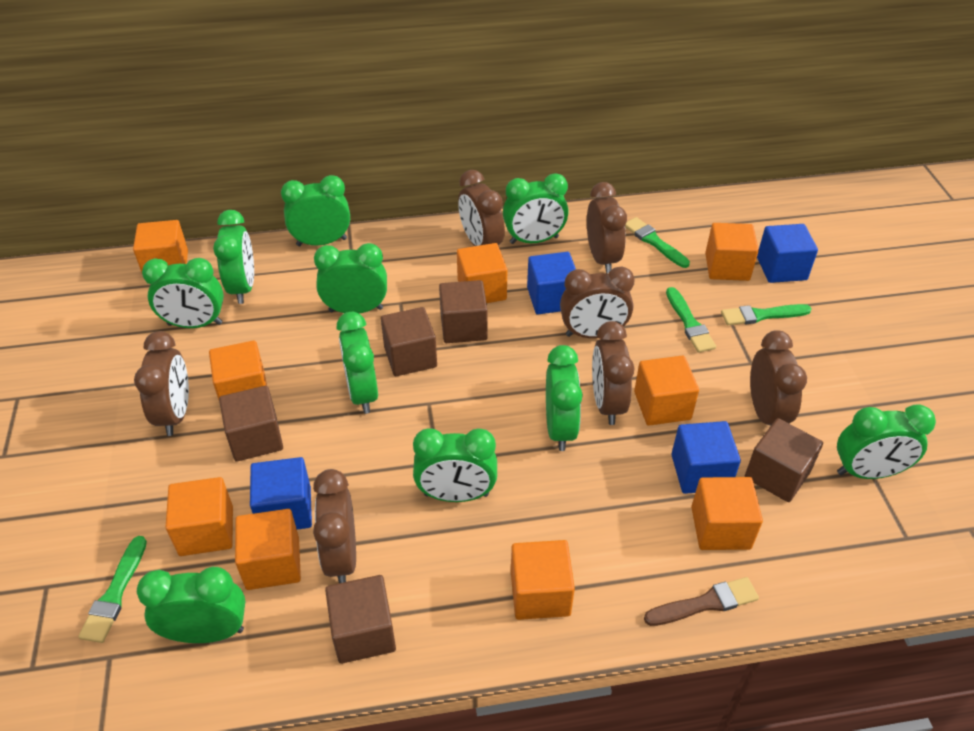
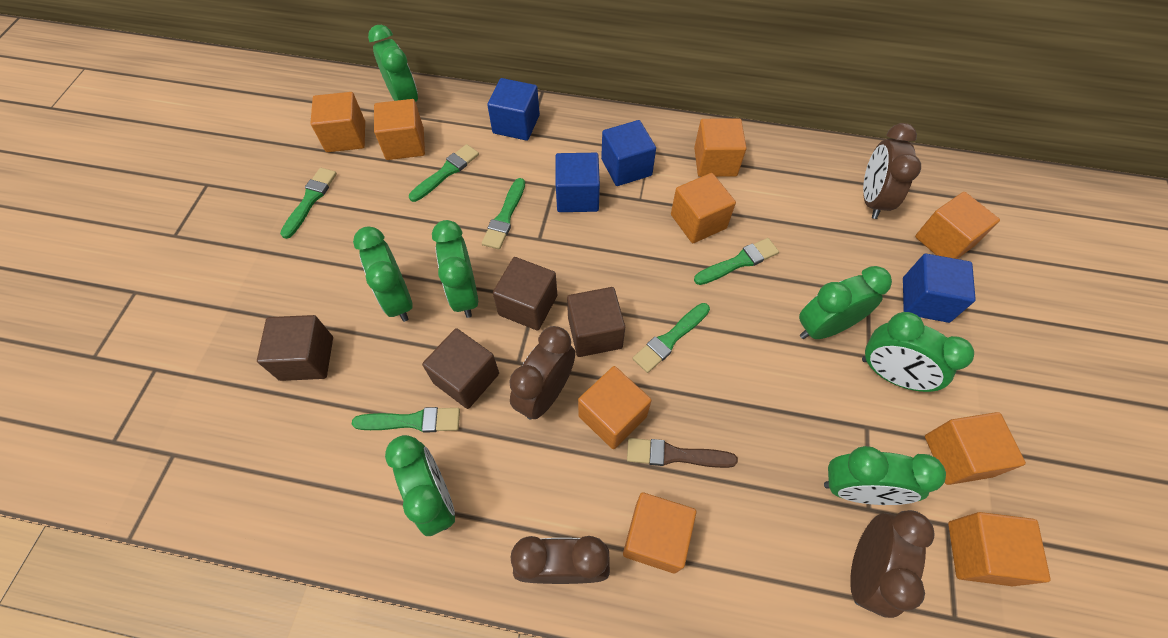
brown clock: [134,331,189,436] [313,469,356,583] [458,170,505,246] [560,266,635,338] [587,182,627,273] [592,321,634,425] [750,330,807,426] = 7 -> [509,326,575,419] [511,536,610,584] [850,510,935,618] [863,123,921,219] = 4
brown cube: [219,386,283,462] [325,575,396,664] [381,307,437,376] [439,280,488,343] [745,418,823,502] = 5 -> [257,315,333,381] [422,328,499,409] [493,257,557,331] [567,287,625,357] = 4
green brush: [78,536,147,643] [625,217,690,268] [666,287,716,353] [721,304,811,325] = 4 -> [280,168,337,239] [352,407,460,433] [409,144,479,202] [482,178,525,250] [633,303,710,373] [694,238,779,285] = 6
green clock: [137,567,245,643] [142,258,224,328] [213,210,254,304] [281,175,350,246] [314,243,387,313] [337,312,378,414] [413,428,497,502] [503,173,569,244] [546,345,583,451] [837,405,936,479] = 10 -> [353,226,413,322] [368,25,418,102] [385,435,455,536] [432,220,478,318] [799,266,892,339] [824,446,946,505] [862,312,974,392] = 7

